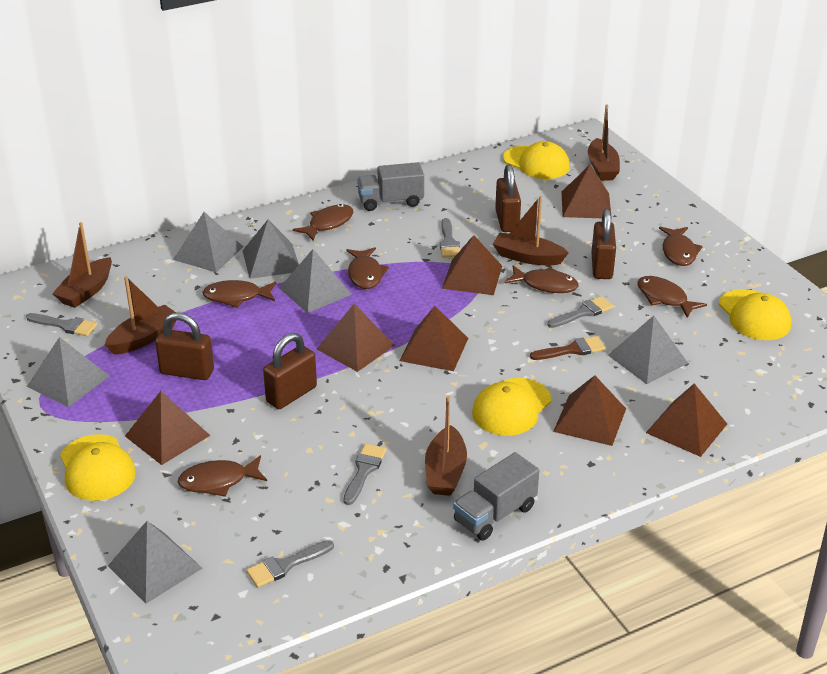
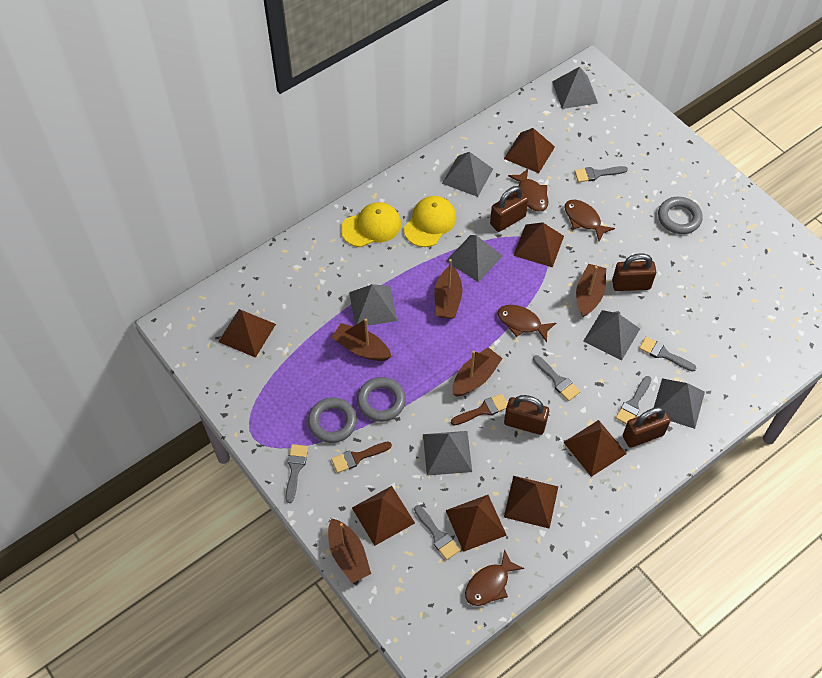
brown brush: [530,336,605,360] = 1 -> [331,441,392,473] [451,394,508,425] = 2
brown fish: [178,455,267,497] [202,280,276,308] [293,204,353,241] [347,247,389,289] [504,265,579,293] [637,276,707,318] [659,227,703,266] = 7 -> [465,549,524,606] [497,305,556,342] [508,169,548,212] [565,200,615,241] = 4
grey brush: [26,313,97,336] [246,540,334,587] [343,443,387,505] [440,218,460,257] [547,296,613,328] = 5 -> [285,444,308,503] [414,505,460,560] [533,355,581,401] [574,166,628,182] [615,376,651,424] [639,336,696,372] = 6
grey pyramid: [27,337,109,407] [108,521,202,604] [173,212,243,272] [242,219,299,279] [279,249,352,313] [608,315,688,384] = 6 -> [349,284,397,326] [423,431,472,476] [442,152,493,197] [446,235,503,282] [552,67,598,109] [584,310,640,360] [654,378,705,429] = 7
grey ring: none = 0 -> [308,397,357,443] [357,377,406,422] [658,197,703,234] = 3
grey truck: [357,162,424,211] [453,452,539,541] = 2 -> none = 0
yellow cap: [60,434,136,501] [472,378,551,436] [503,141,570,179] [719,289,791,340] = 4 -> [341,202,401,247] [404,196,456,247] = 2

